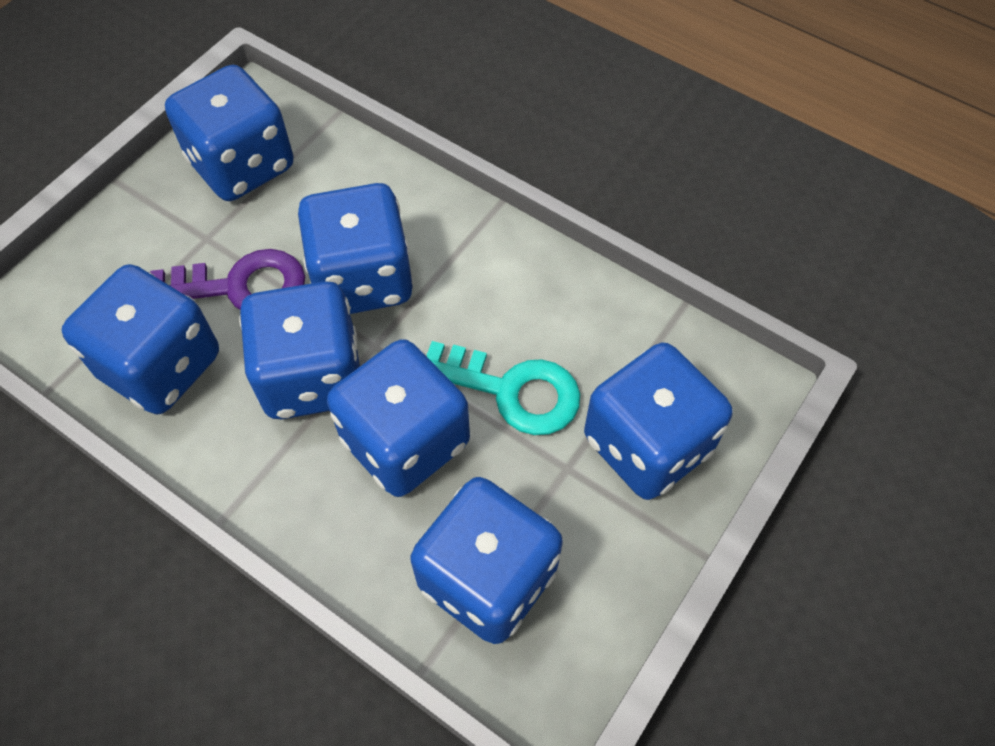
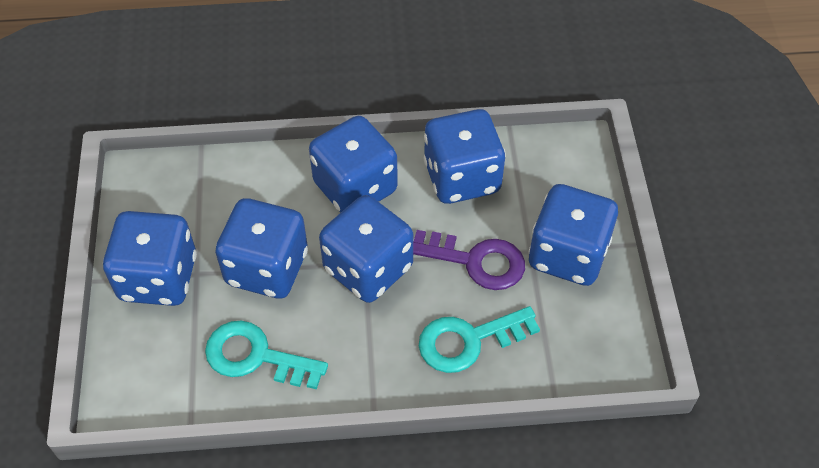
blue dice: [62,264,219,414] [165,65,294,201] [239,281,360,419] [298,183,414,314] [327,339,470,497] [411,477,563,644] [584,343,732,500] = 7 -> [103,211,197,306] [215,198,308,298] [309,116,398,213] [319,195,413,303] [423,109,506,204] [529,184,618,286] = 6
turquoise key: [427,341,580,435] = 1 -> [205,320,328,389] [419,306,540,373] = 2

